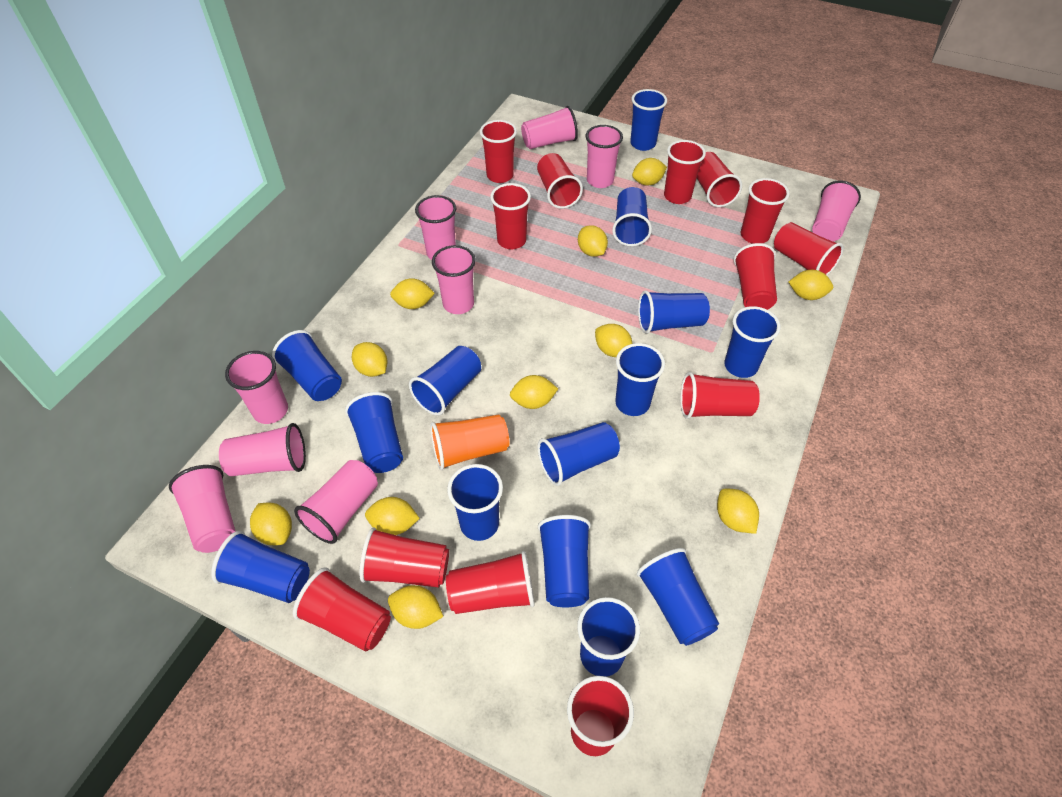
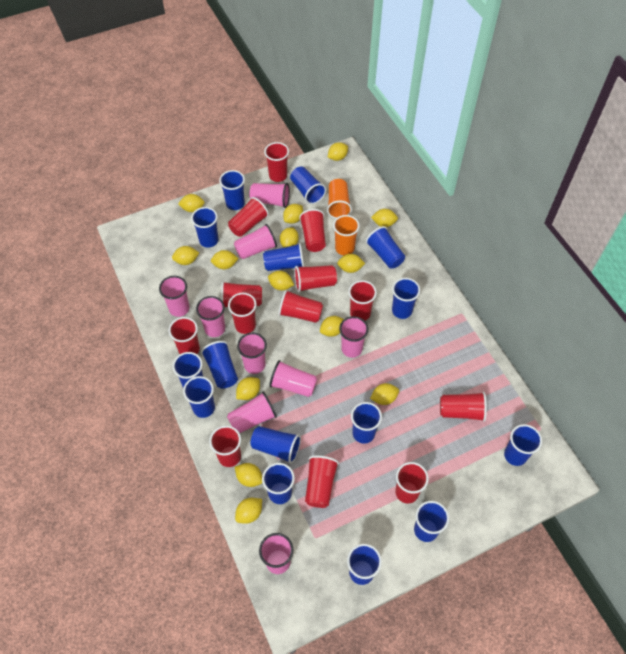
blue cup: [211,531,310,603] [272,330,342,401] [345,392,403,473] [409,346,481,415] [447,464,503,541] [537,422,620,486] [538,515,591,607] [577,597,640,677] [612,187,652,246] [615,343,665,416] [630,89,667,151] [637,548,719,646] [638,290,710,334] [724,306,780,378] = 14 -> [173,352,203,388] [183,376,215,418] [191,207,219,248] [201,341,238,389] [219,170,245,210] [250,426,301,464] [262,463,295,504] [263,243,304,271] [290,166,326,204] [347,544,382,585] [351,402,382,444] [366,226,405,269] [392,278,420,319] [414,501,449,542] [504,424,542,466] = 15
orange cup: [430,414,509,470] = 1 -> [327,179,352,219] [333,215,360,255] = 2
yellow lemon: [250,502,292,545] [352,342,388,377] [365,497,420,535] [388,585,444,629] [390,278,435,309] [510,375,558,409] [578,225,608,257] [595,324,632,357] [632,158,667,186] [717,489,759,534] [789,270,833,300] = 11 -> [172,246,199,265] [178,194,205,212] [211,250,239,269] [235,463,262,487] [235,498,262,524] [236,377,260,400] [268,271,294,291] [280,227,299,248] [283,204,303,224] [320,316,344,337] [328,142,348,161] [337,254,365,273] [370,383,399,405] [371,209,398,227] = 14

